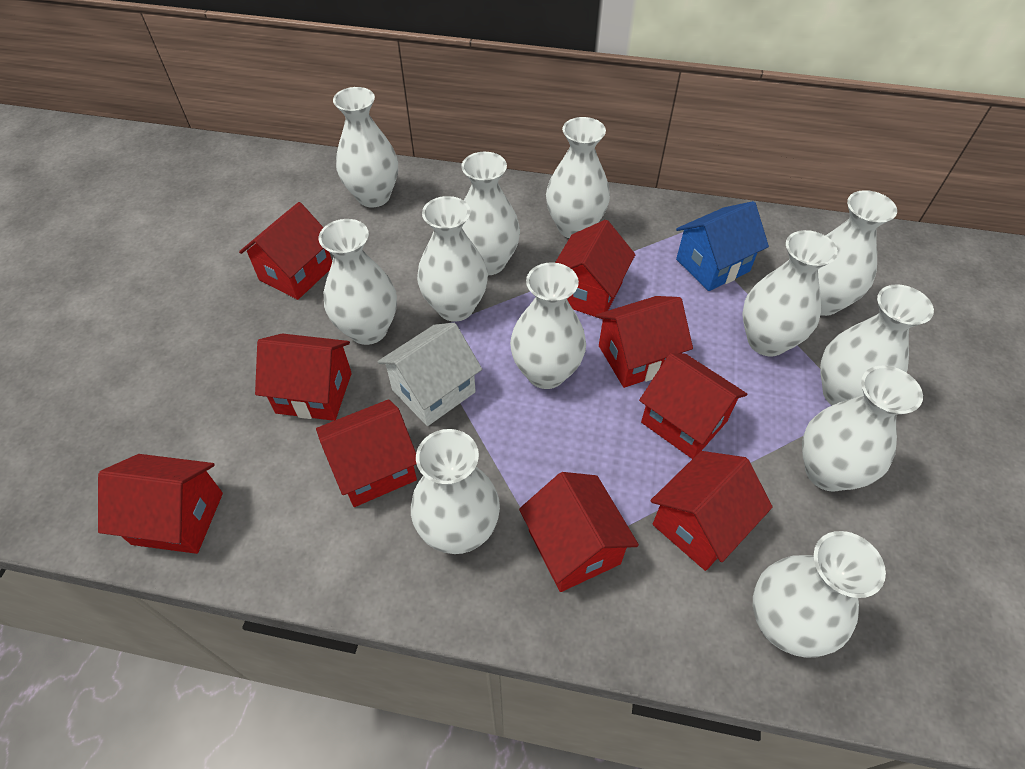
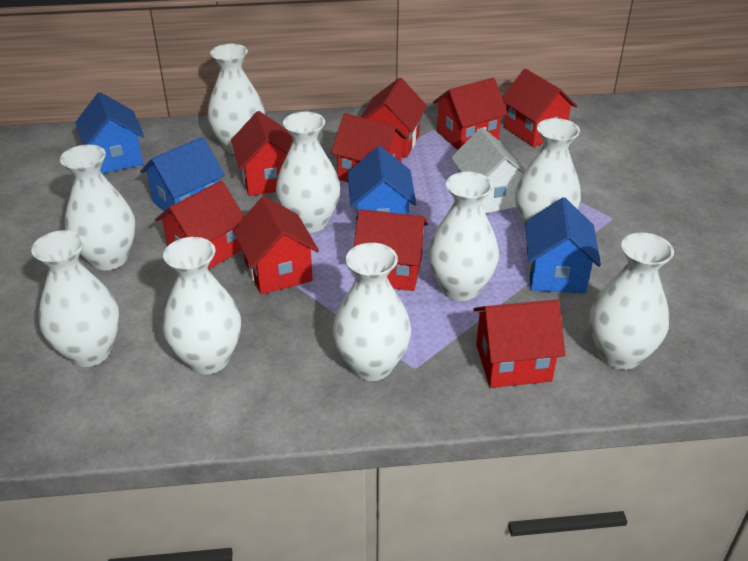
blue house: [676,201,769,291] = 1 -> [75,92,144,174] [140,137,225,211] [348,146,416,223] [525,197,601,293] = 4
white vase: [319,219,397,345] [333,87,398,207] [411,429,500,554] [417,196,488,322] [461,152,520,275] [510,262,586,389] [546,117,610,238] [742,230,838,356] [753,531,886,658] [802,366,923,492] [818,190,897,316] [820,284,934,405] = 12 -> [31,230,119,367] [60,145,136,270] [163,237,241,374] [208,44,265,154] [276,112,340,233] [333,243,411,381] [428,172,499,301] [515,118,581,231] [589,233,674,370] = 9

